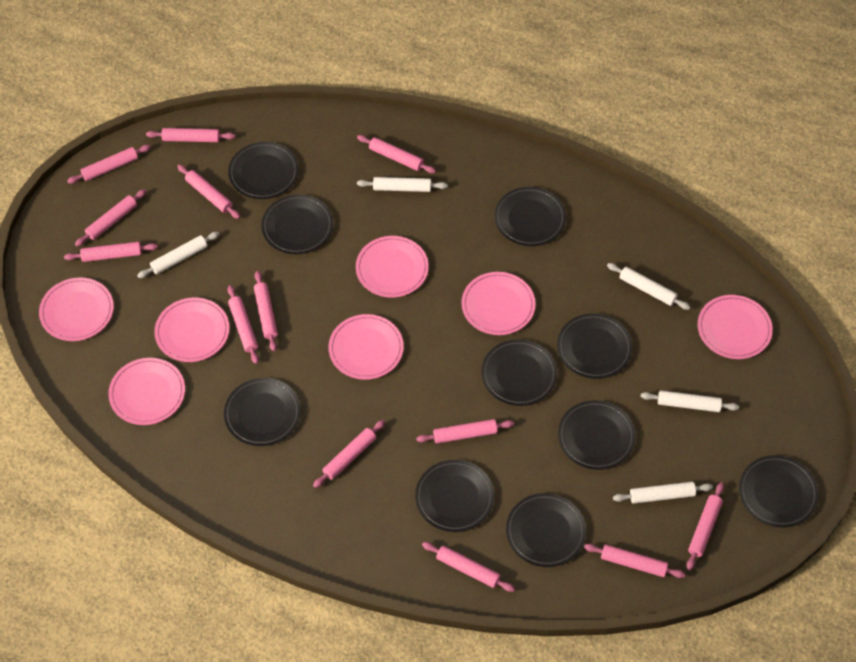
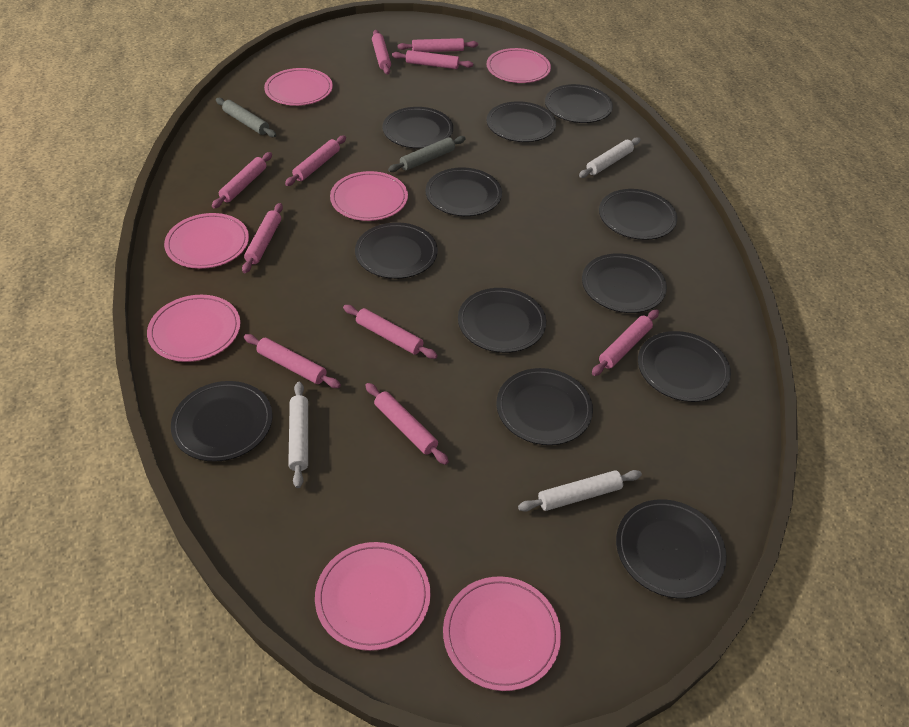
black plate: [224,378,301,446] [228,142,299,199] [261,194,333,254] [415,460,494,532] [481,339,557,406] [495,187,566,246] [506,493,586,567] [557,313,633,379] [558,400,636,470] [739,455,819,528] = 10 -> [171,381,273,462] [355,222,438,279] [382,107,453,148] [426,167,502,216] [458,288,546,353] [487,101,556,142] [497,368,593,445] [545,84,613,123] [582,253,667,313] [599,189,677,240] [616,499,727,598] [638,331,731,402] = 12
grey rolling pin: none = 0 -> [216,98,277,137] [388,136,466,172] = 2
pink rolling pin: [64,242,158,262] [67,145,151,184] [75,189,147,246] [146,128,235,142] [177,165,240,219] [228,285,259,364] [254,271,278,351] [313,420,385,488] [357,135,436,174] [416,419,514,444] [422,542,515,592] [584,544,685,578] [687,482,724,570] = 13 -> [212,152,272,208] [242,203,283,273] [244,334,341,388] [285,135,346,186] [343,305,438,359] [365,383,449,465] [372,30,391,74] [392,50,473,69] [398,38,478,52] [592,310,659,376] = 10
white rolling pin: [137,232,220,278] [357,177,447,192] [607,263,690,310] [613,482,713,504] [641,390,739,412] = 5 -> [288,382,308,488] [518,470,642,512] [579,137,641,178] = 3

